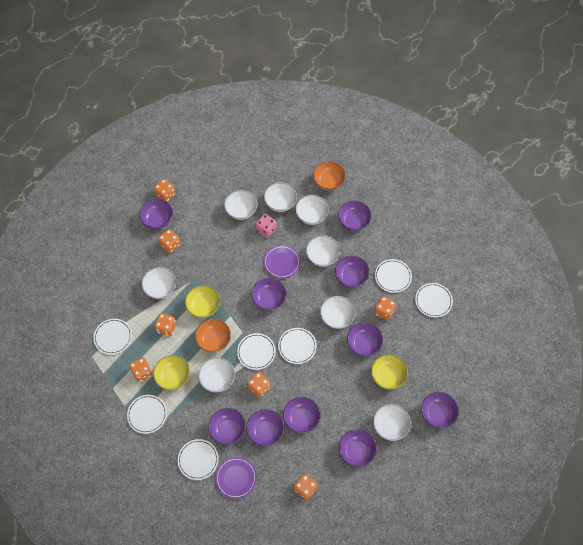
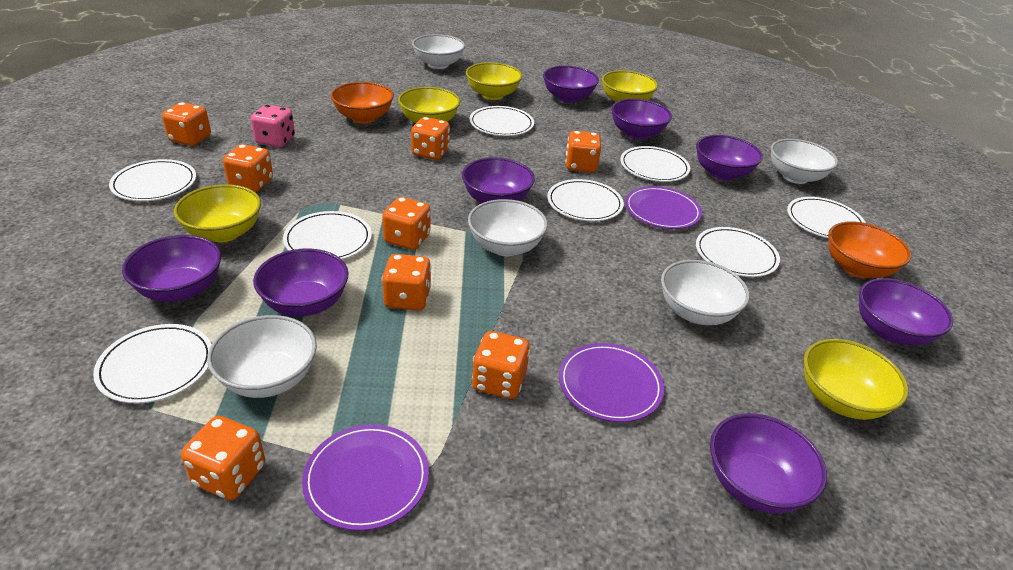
orange dice: [129,357,152,382] [154,179,175,202] [155,313,176,336] [158,229,180,253] [247,372,270,397] [294,474,318,500] [374,296,396,320] = 7 -> [162,102,211,146] [181,416,265,500] [223,144,273,192] [382,197,430,250] [382,254,431,311] [411,117,450,160] [472,331,530,399] [566,131,601,172] = 8
purple bowl: [139,199,173,229] [208,408,246,445] [246,409,284,446] [251,278,286,310] [283,397,321,433] [335,256,370,287] [338,201,372,231] [339,429,377,467] [347,323,383,356] [421,392,459,428] = 10 -> [122,235,221,302] [253,248,349,316] [462,157,535,203] [543,66,599,103] [611,99,672,140] [696,135,763,180] [710,413,827,513] [859,278,953,345] = 8
purple plate: [215,457,257,499] [264,245,300,278] = 2 -> [302,424,429,531] [559,343,664,422] [625,186,702,229] = 3
white bowl: [142,267,177,299] [198,357,235,393] [224,190,258,220] [264,182,297,212] [295,195,329,225] [306,236,340,267] [320,296,356,329] [373,404,411,441] = 8 -> [207,315,317,398] [412,34,465,69] [468,199,548,256] [661,260,750,325] [770,139,838,184] = 5
white plate: [93,319,132,355] [127,395,167,434] [178,439,219,480] [237,333,276,370] [278,328,317,364] [375,259,412,293] [415,283,453,318] = 7 -> [93,324,212,403] [109,159,196,201] [283,211,372,259] [469,106,534,136] [547,179,624,221] [620,146,690,182] [696,227,780,277] [787,197,866,238] = 8
yellow bowl: [153,355,190,390] [185,285,220,318] [371,355,408,390] = 3 -> [174,184,261,242] [398,87,460,123] [466,62,522,100] [602,70,658,102] [804,339,908,420] = 5

